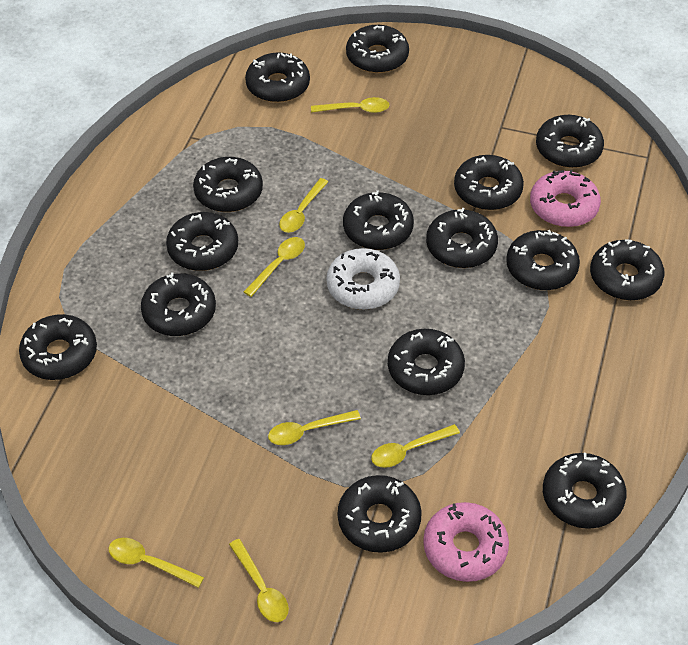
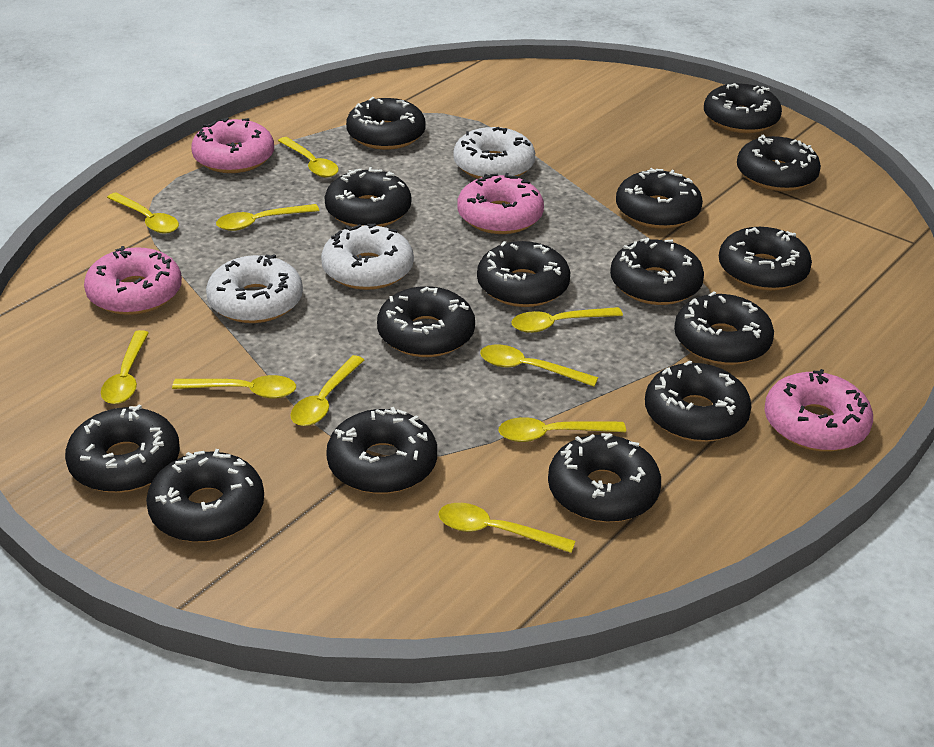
pink donut: [423,502,509,582] [530,170,601,227] = 2 -> [84,246,182,315] [191,117,274,173] [457,173,544,234] [765,369,873,452] = 4
white donut: [326,248,400,310] = 1 -> [206,254,303,323] [321,223,414,290] [453,127,535,179] = 3
yellow spoon: [109,538,204,588] [229,539,289,622] [244,237,305,297] [268,410,361,445] [279,178,328,233] [311,97,389,113] [371,424,460,468] = 7 -> [101,330,149,404] [107,192,179,234] [172,375,296,398] [216,204,319,231] [278,137,339,177] [291,355,364,426] [439,503,575,553] [480,345,598,387] [499,417,626,442] [511,307,623,333] = 10

